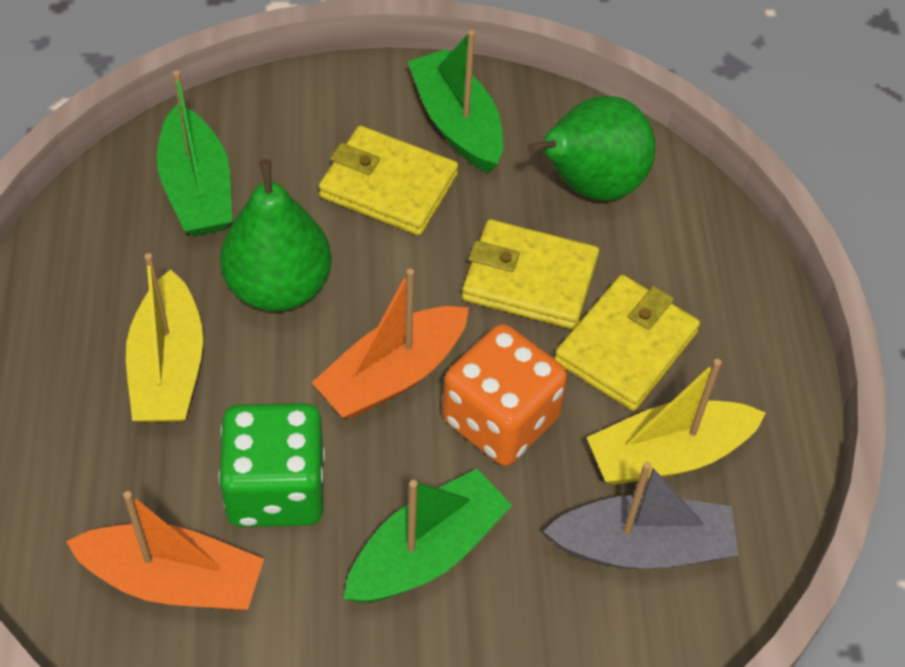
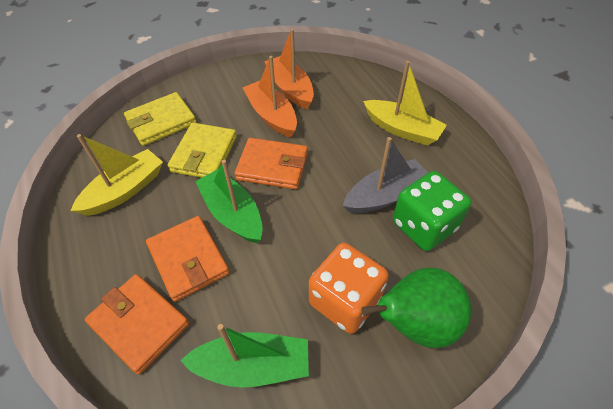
green boat: [157,70,232,236] [344,469,512,603] [408,30,503,173] = 3 -> [180,324,309,388] [195,160,263,243] = 2
green pear: [220,159,332,312] [527,96,655,201] = 2 -> [361,268,471,348] = 1
orange wallet: none = 0 -> [85,274,189,375] [146,216,229,302] [234,138,308,189] = 3
yellow wallet: [319,126,458,235] [462,219,599,329] [554,275,700,411] = 3 -> [124,92,196,146] [168,123,237,178] = 2

